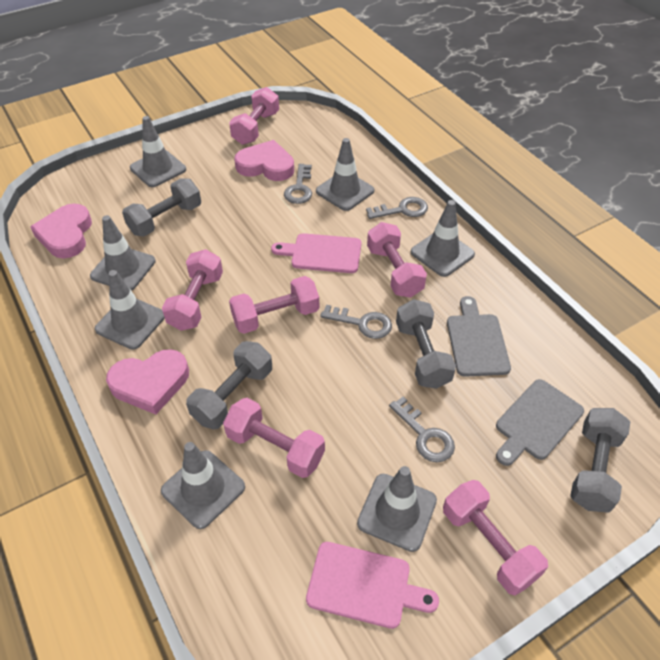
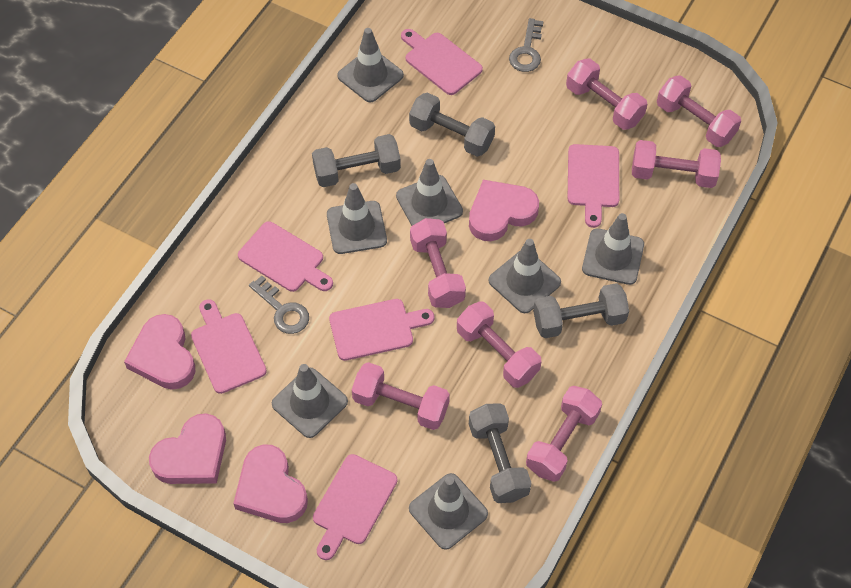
grey cutting board: [447,296,511,377] [496,379,584,466] = 2 -> none = 0
grey key: [284,164,312,204] [320,305,392,339] [366,197,428,219] [389,396,455,462] = 4 -> [249,276,309,334] [509,18,543,72] = 2
pink cutting board: [271,233,361,273] [306,542,439,629] = 2 -> [191,299,267,394] [238,221,333,292] [313,454,398,560] [329,299,434,361] [401,29,483,95] [568,144,619,228] = 6
pink dumbbell: [162,249,223,331] [223,398,325,478] [229,87,279,145] [229,276,319,334] [367,222,427,297] [443,480,548,596] = 6 -> [352,362,450,430] [410,218,466,308] [457,301,542,388] [526,386,602,482] [566,58,647,130] [632,140,721,188] [657,75,741,147] = 7
pink heart: [30,204,92,258] [106,349,189,415] [234,140,294,181] = 3 -> [124,314,195,390] [149,413,226,484] [233,445,308,523] [469,180,539,241] = 4

